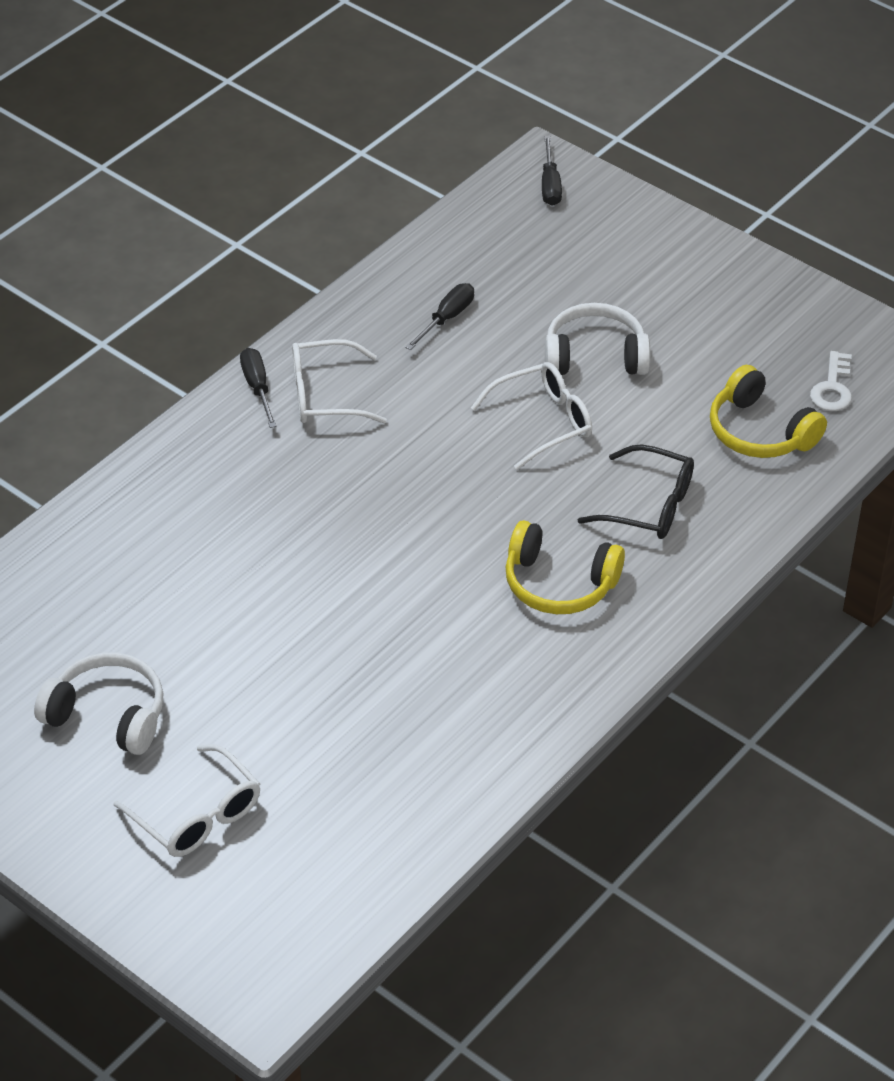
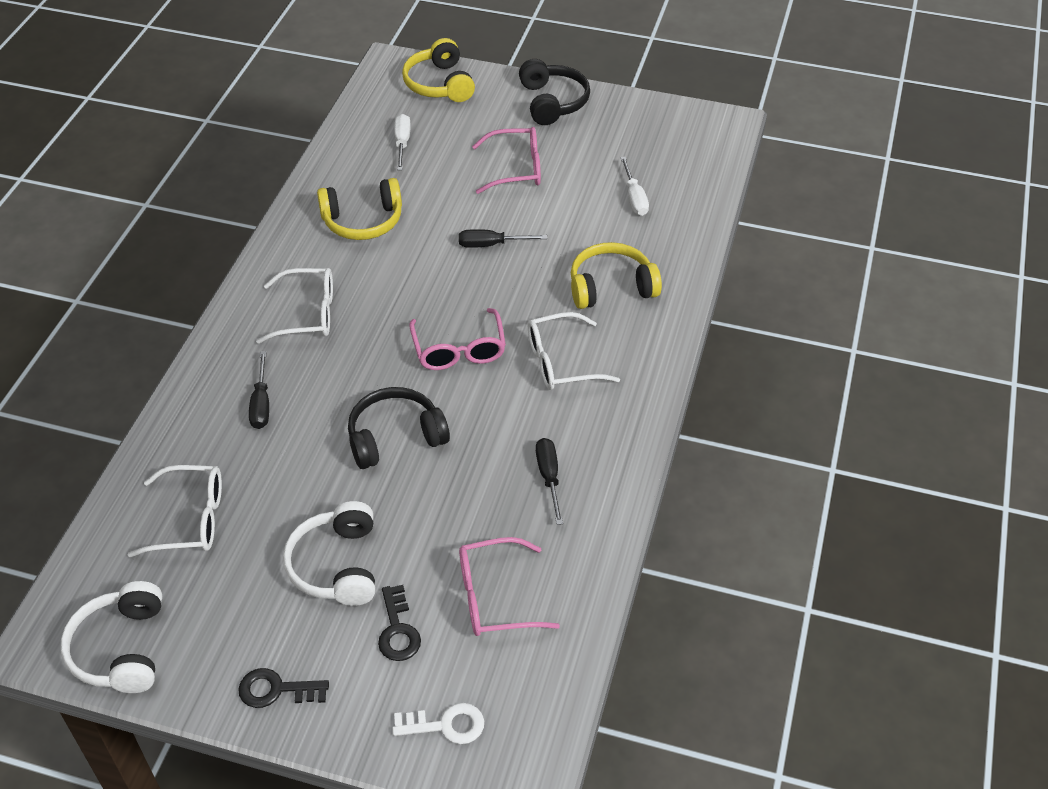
black glasses: [578,444,694,539] = 1 -> none = 0
black headphones: none = 0 -> [348,387,450,469] [519,59,590,125] = 2
black key: none = 0 -> [238,668,329,708] [378,585,421,661] = 2
pink glasses: none = 0 -> [409,308,506,370] [459,537,560,636] [472,127,541,194] = 3
white screwdriver: none = 0 -> [394,114,411,170] [620,157,649,216] = 2
yellow headphones: [506,520,625,614] [710,365,827,458] = 2 -> [317,178,402,240] [402,38,475,102] [571,242,662,309] = 3

